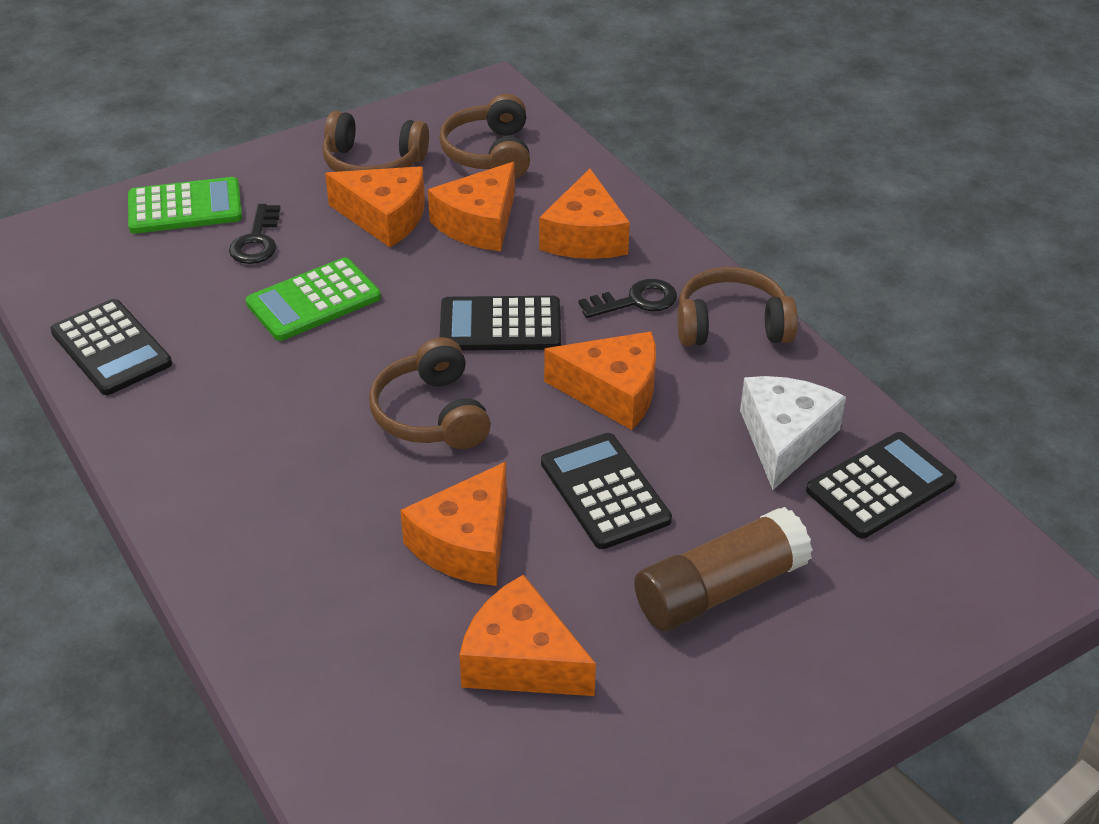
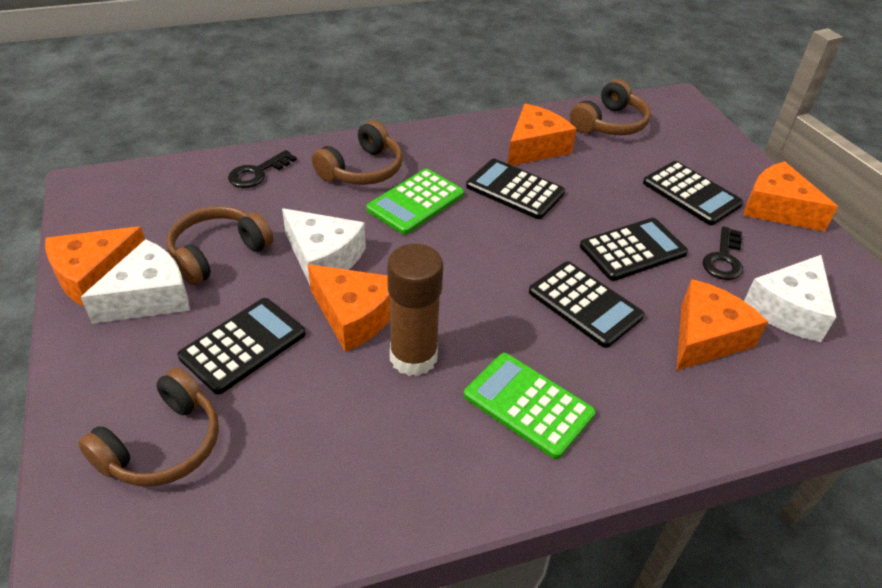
black calculator: [50,299,172,395] [440,296,561,351] [541,433,672,549] [806,432,957,538] = 4 -> [178,298,305,394] [466,159,565,219] [529,261,644,348] [580,218,688,281] [643,161,743,225] = 5
orange cheese: [325,166,425,247] [400,462,507,586] [428,162,515,251] [459,575,596,696] [539,169,630,259] [544,331,656,430] = 6 -> [45,226,145,307] [308,264,390,352] [508,104,576,166] [676,279,768,371] [744,161,838,232] = 5
white cheese: [740,376,846,490] = 1 -> [81,239,190,324] [282,208,366,285] [744,255,836,342] = 3

